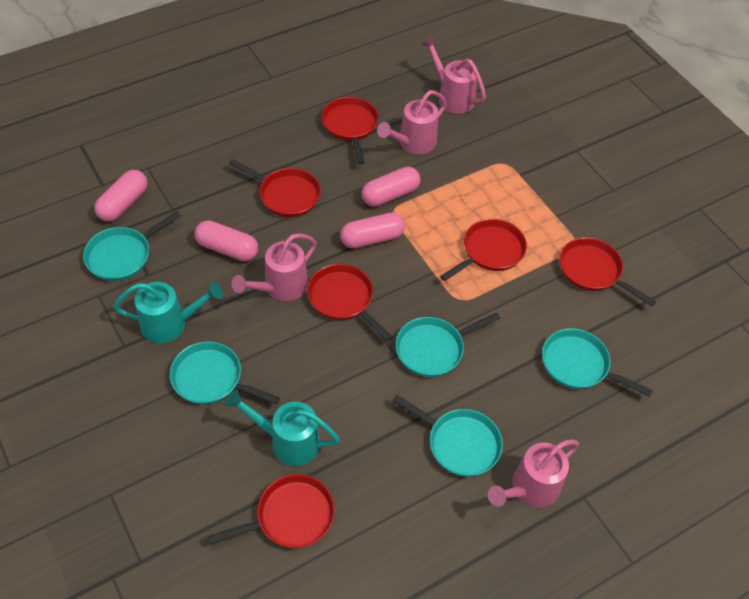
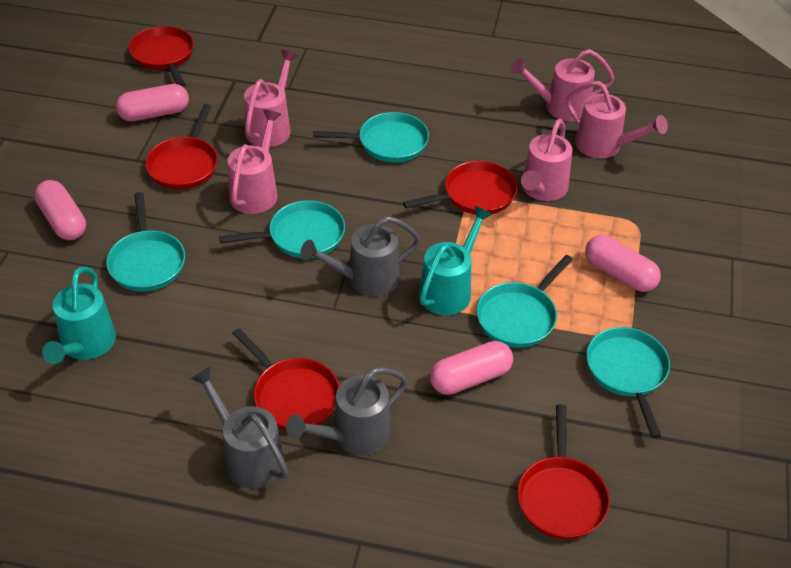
grey watering can: none = 0 -> [191,367,289,489] [286,367,408,455] [300,216,421,296] = 3
pink watering can: [231,233,317,301] [377,90,447,154] [421,37,486,114] [488,439,579,508] = 4 -> [228,109,281,214] [244,50,298,147] [510,49,614,121] [521,119,572,201] [566,81,668,158] = 5
red pan: [208,474,335,548] [229,159,321,217] [307,264,393,342] [321,97,379,164] [440,219,527,281] [559,237,656,306] = 6 -> [129,26,194,87] [145,104,218,189] [232,328,339,430] [403,161,518,215] [517,404,610,539] = 5

